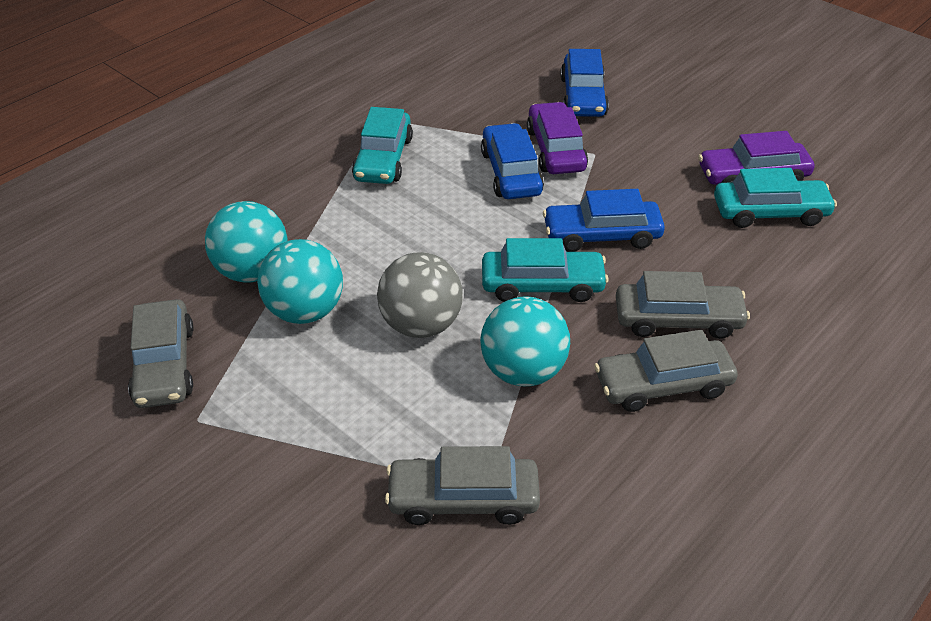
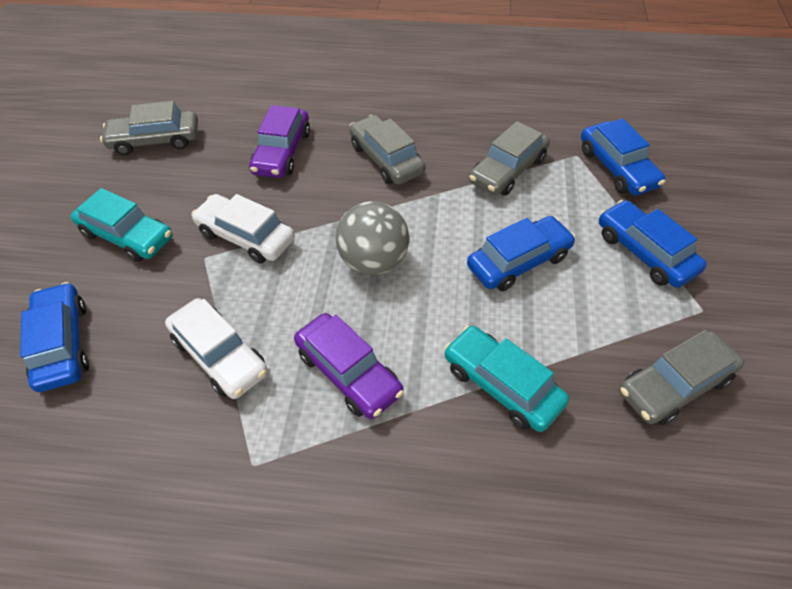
blue car: [481,123,544,199] [543,189,665,252] [560,49,609,117] = 3 -> [20,282,89,392] [467,216,576,291] [581,118,665,195] [599,200,707,288] = 4
turquoise ball: [205,201,288,283] [257,239,343,324] [480,297,570,386] = 3 -> none = 0
turquoise car: [352,107,413,184] [482,238,609,302] [714,168,837,228] = 3 -> [71,188,173,262] [444,326,569,432] = 2
white car: none = 0 -> [165,298,268,399] [191,194,295,264] = 2

